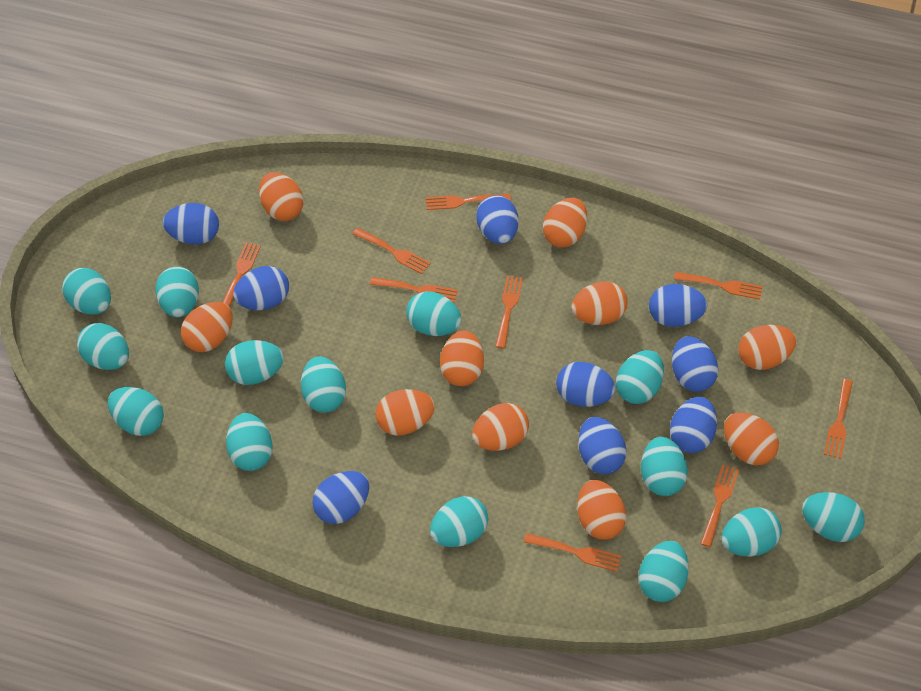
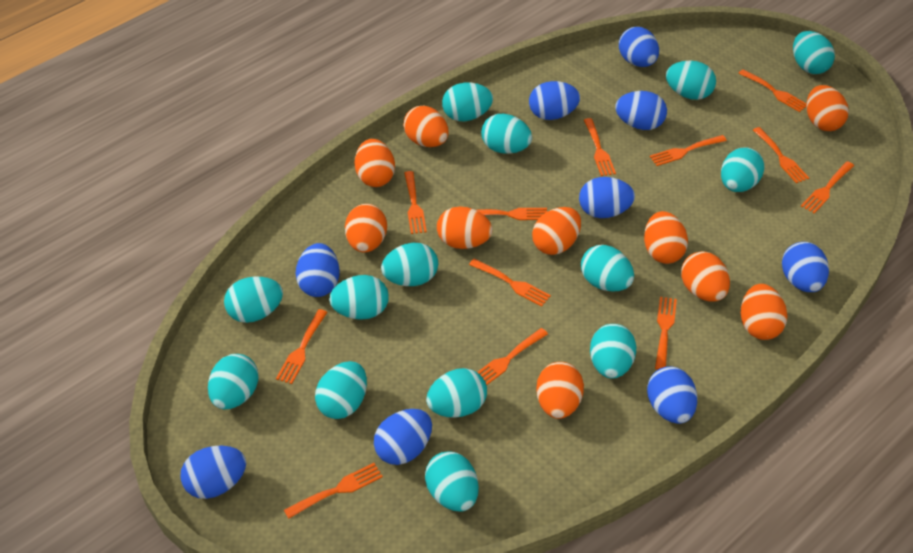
orange fork: [222,242,261,307] [353,228,431,274] [370,277,458,303] [426,194,511,210] [495,276,523,348] [524,533,621,572] [674,272,763,300] [700,464,739,547] [824,379,853,459] = 9 -> [276,309,328,384] [284,463,383,519] [404,171,427,234] [469,259,551,307] [477,208,547,220] [477,328,548,385] [584,118,616,176] [650,135,727,166] [655,297,677,370] [738,69,807,112] [753,127,809,183] [801,161,854,214] = 12

